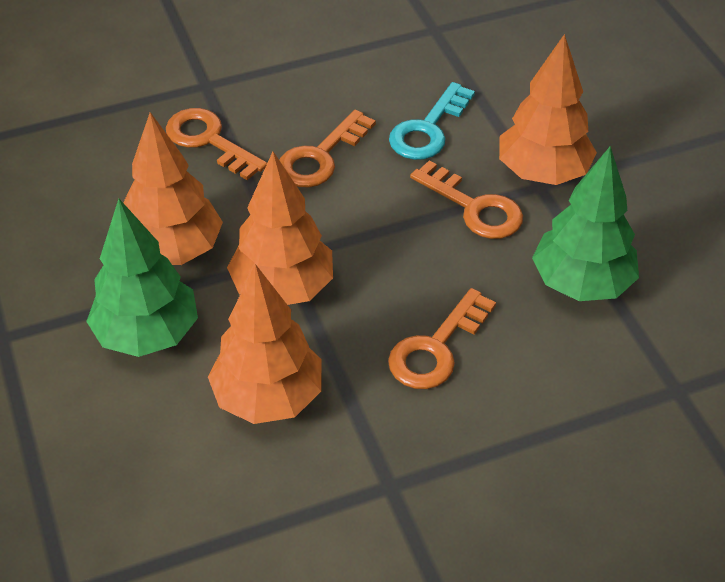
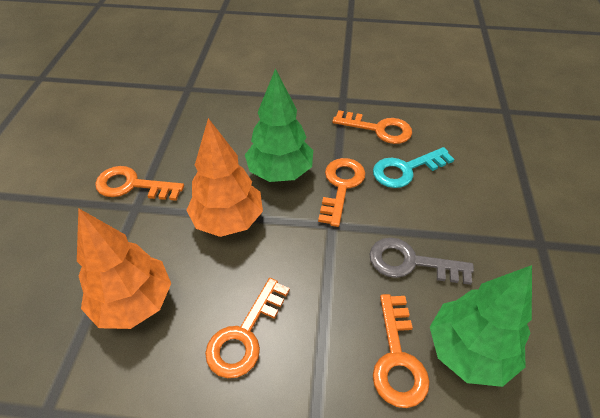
grey key: none = 0 -> [370,238,474,285] = 1
orange key: [166,108,267,180] [279,110,376,188] [388,288,496,389] [410,160,523,239] = 4 -> [95,166,184,201] [205,278,290,378] [318,158,366,227] [332,110,412,144] [373,294,430,408] = 5
orange tree: [123,112,223,265] [208,264,321,424] [227,152,333,305] [499,34,597,185] = 4 -> [77,208,171,329] [187,118,263,237] = 2

